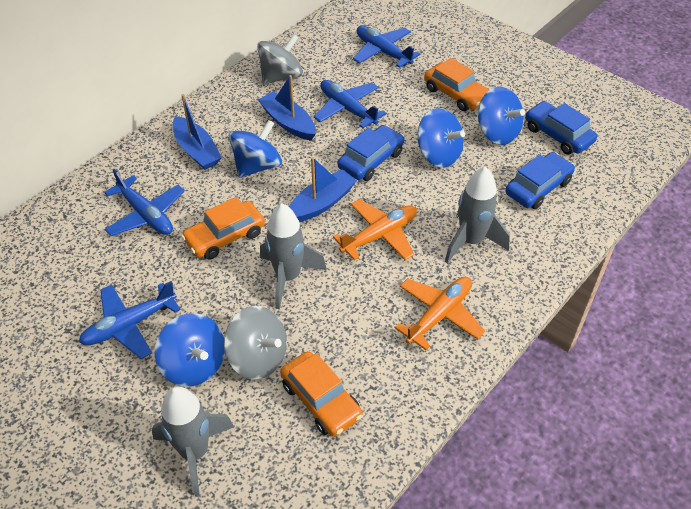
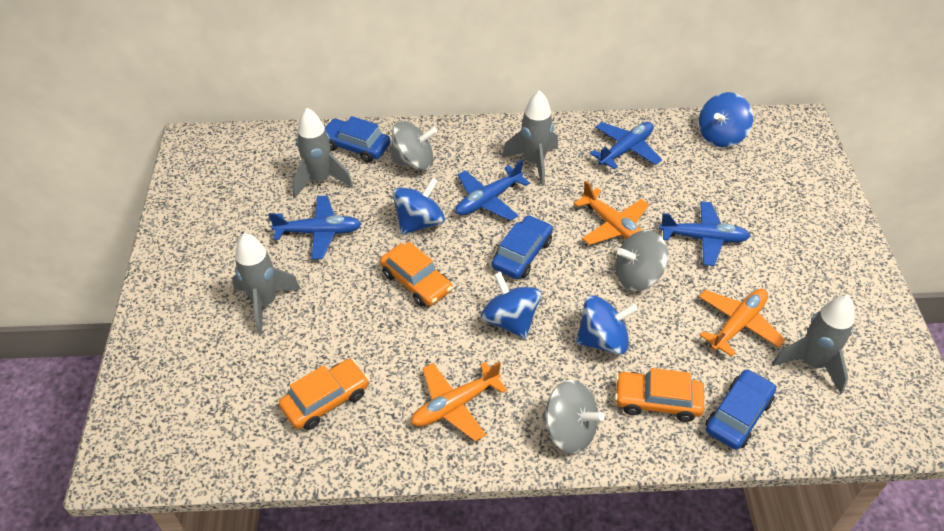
blue boat: [173,94,222,170] [258,75,316,141] [289,157,357,222] = 3 -> none = 0
grey rocket: [152,386,234,497] [260,203,327,309] [445,166,510,263] = 3 -> [232,233,301,334] [292,108,353,198] [502,90,558,186] [772,296,855,394] = 4
grey spinning top: [224,306,287,379] [257,34,303,84] = 2 -> [390,121,437,170] [542,380,604,454] [615,230,668,291] = 3
orange plane: [333,199,417,261] [395,277,485,350] = 2 -> [411,361,507,442] [574,181,649,245] [699,289,785,357] = 3

